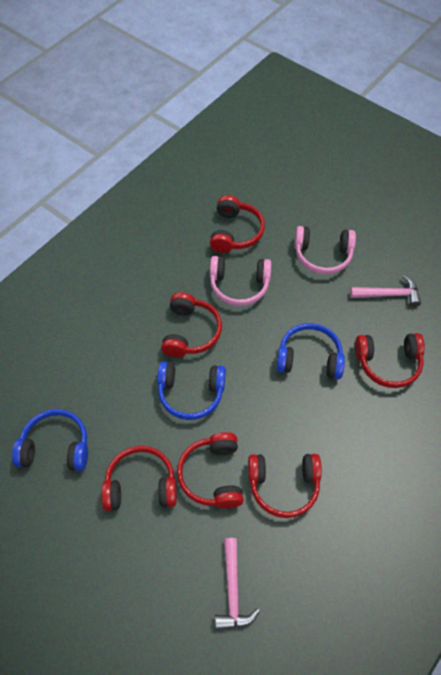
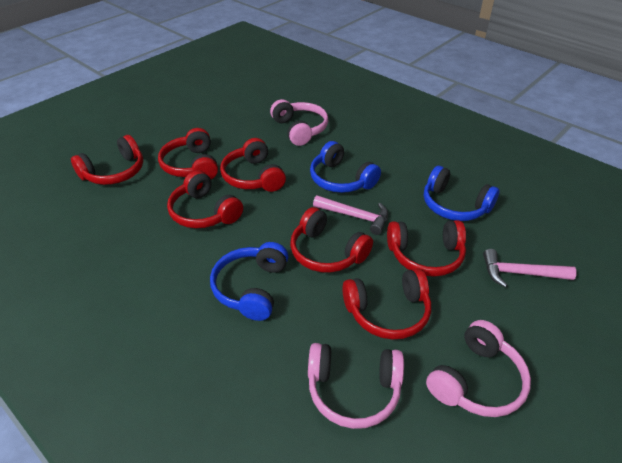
pink headphones: [210,256,272,306] [295,226,356,274] = 2 -> [270,99,328,146] [308,343,404,429] [426,320,531,417] = 3
red headphones: [101,446,177,511] [161,292,222,357] [177,432,244,509] [210,195,265,253] [248,454,322,518] [355,333,425,388] = 6 -> [71,135,143,185] [158,128,218,179] [167,170,243,228] [220,138,286,192] [290,207,373,273] [342,268,431,339] [387,220,466,277] = 7

